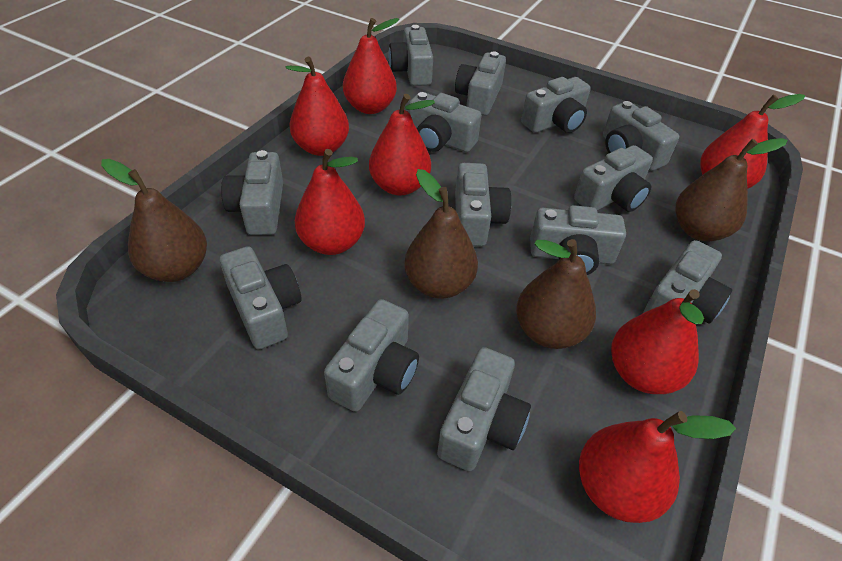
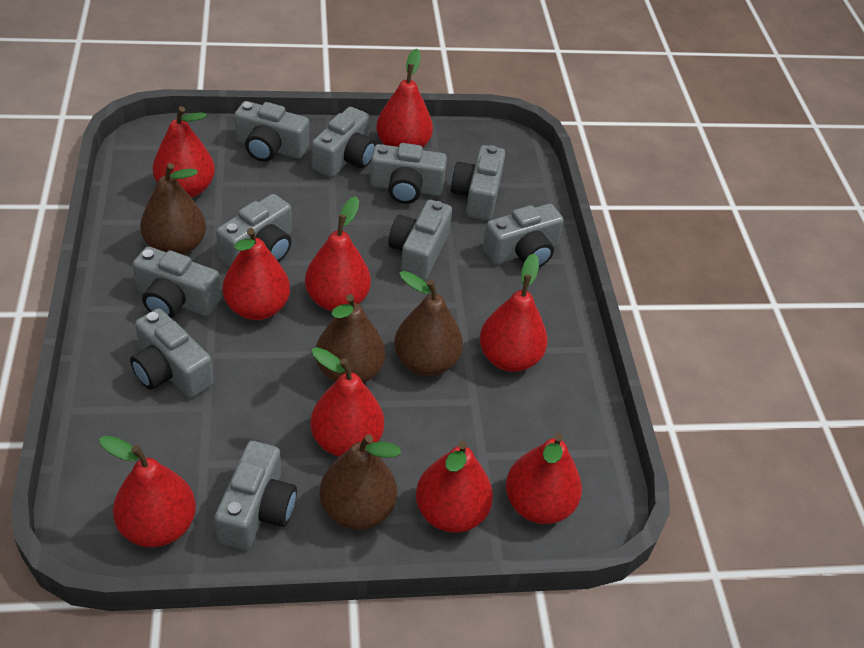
grey camera: [219,246,302,350] [221,150,283,235] [324,299,419,412] [389,25,433,86] [409,92,481,152] [437,347,531,471] [455,51,506,116] [455,163,511,246] [521,77,591,133] [530,205,626,275] [574,145,653,212] [603,101,679,171] [643,240,732,324] = 13 -> [130,309,214,398] [133,246,221,318] [214,441,297,550] [216,194,292,266] [234,101,309,162] [312,107,376,178] [370,143,447,204] [389,200,452,281] [451,145,505,221] [483,204,564,267] = 10
red pear: [286,57,349,156] [295,149,365,255] [343,18,399,114] [369,94,435,196] [579,411,736,523] [611,289,704,394] [700,94,805,189] = 7 -> [99,435,196,547] [153,106,215,198] [223,228,290,320] [305,196,371,311] [310,347,384,457] [376,49,433,148] [416,441,493,533] [480,253,548,372] [506,433,582,524] = 9

